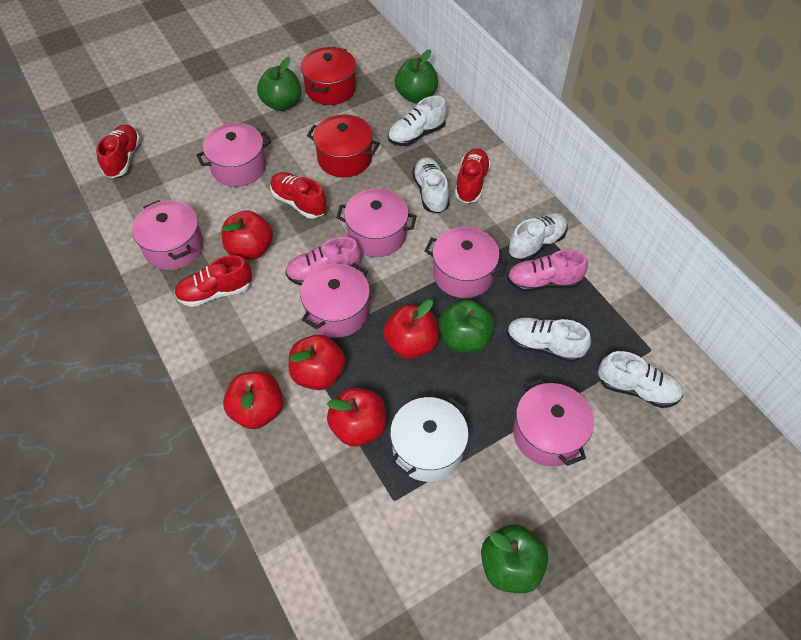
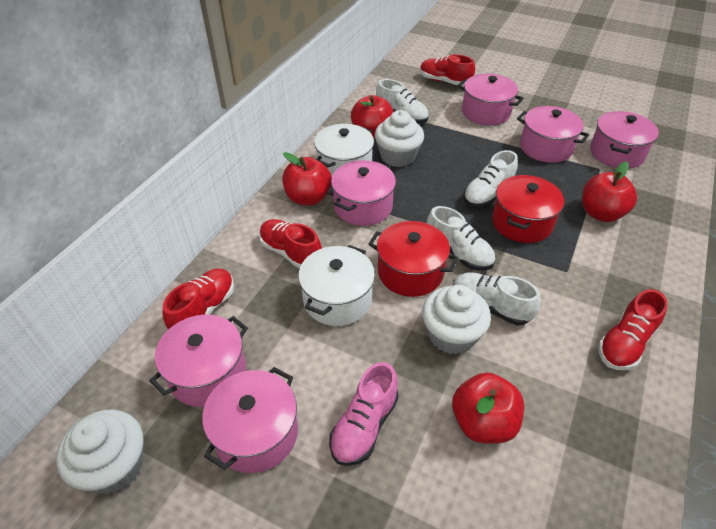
green apple: [257,57,301,111] [395,49,438,103] [439,300,494,353] [481,524,548,593] = 4 -> none = 0
pink shoe: [285,237,361,286] [507,249,588,292] = 2 -> [329,362,399,466] = 1
red apple: [221,210,273,260] [223,372,283,429] [289,335,345,390] [327,388,386,447] [383,300,439,359] = 5 -> [282,152,332,205] [351,95,394,139] [452,373,524,444] [582,161,637,222] = 4
white cupcake: none = 0 -> [56,409,144,494] [375,110,424,167] [422,285,491,354] = 3
white pot: [390,397,469,482] = 1 -> [298,245,375,326] [314,124,374,176] = 2
white shoe: [388,96,447,146] [412,157,450,213] [507,317,591,362] [508,213,568,261] [598,351,683,408] = 5 -> [376,79,429,124] [427,206,495,270] [453,272,541,326] [463,150,518,208] = 4

